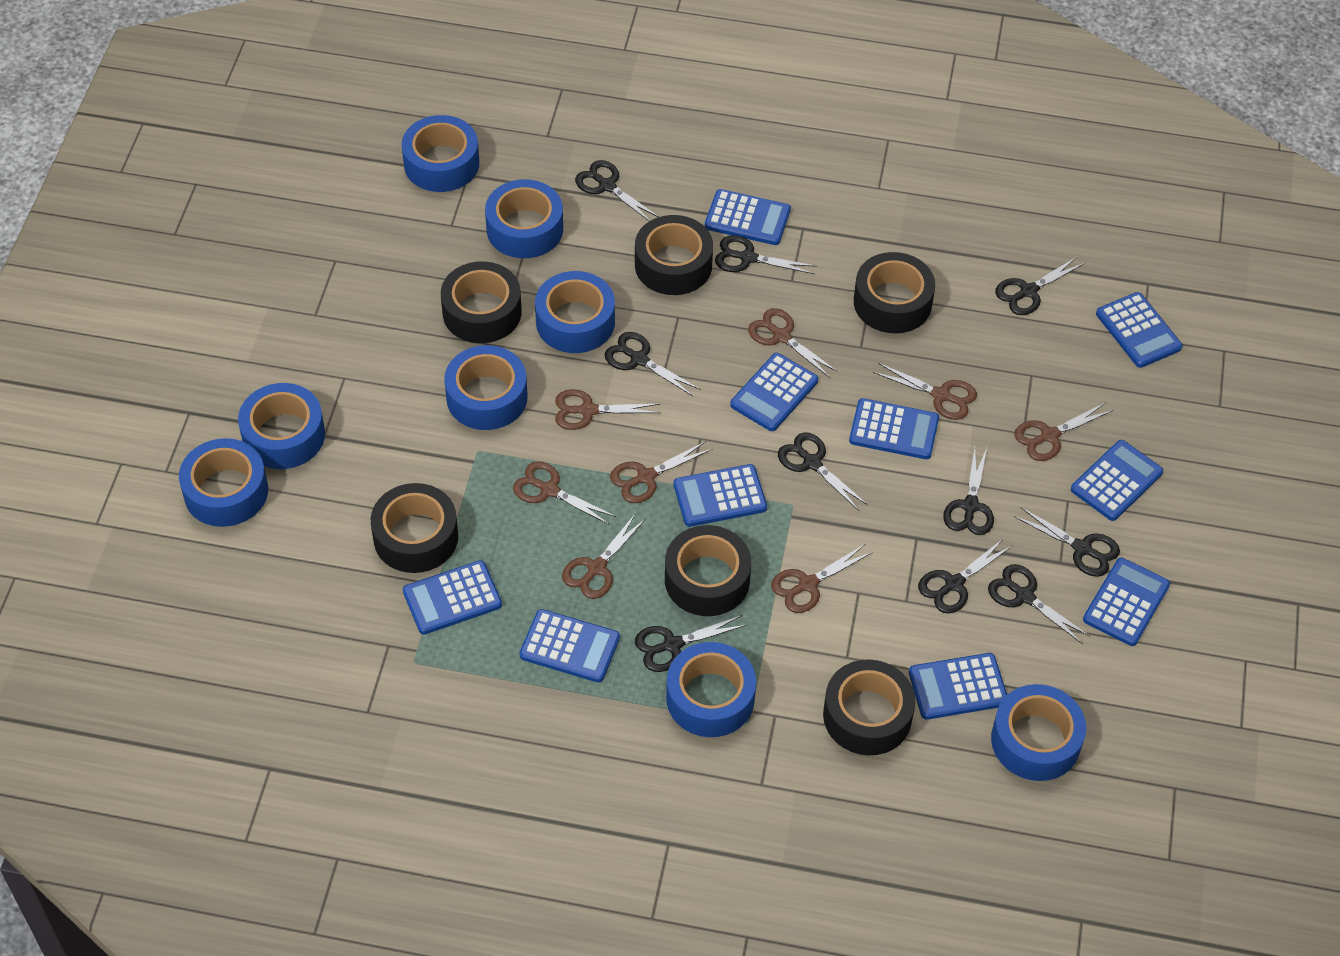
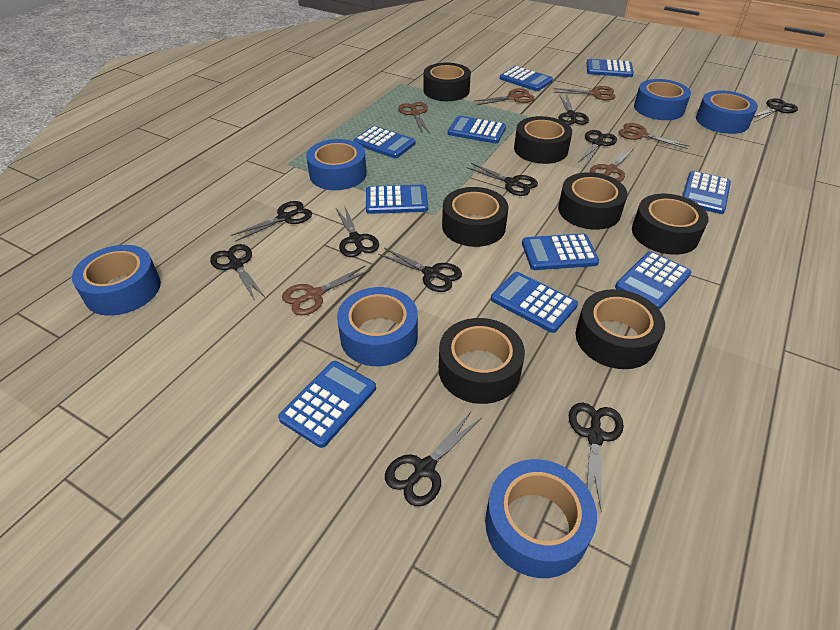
black tape: [371,483,458,573] [441,261,522,343] [635,215,713,295] [665,525,751,616] [823,659,915,755] [854,252,935,334] = 6 -> [423,63,471,101] [439,318,525,404] [442,187,508,247] [514,116,572,164] [558,172,627,230] [576,289,665,369] [632,194,709,255] = 7
blue tape: [179,438,268,527] [238,383,325,469] [402,115,479,192] [444,345,528,430] [485,179,563,258] [535,271,615,353] [666,642,756,737] [991,684,1086,781] = 8 -> [72,245,161,316] [306,139,367,190] [337,287,418,366] [485,459,597,578] [634,79,691,120] [696,91,758,134] = 6
brown scissors: [513,461,616,525] [555,389,661,430] [562,513,646,599] [610,441,712,503] [748,308,838,378] [771,544,873,613] [873,363,977,420] [1014,403,1113,461] = 8 -> [282,266,371,315] [398,102,430,134] [473,88,535,105] [553,86,616,100] [590,147,634,182] [619,123,689,149] = 6

